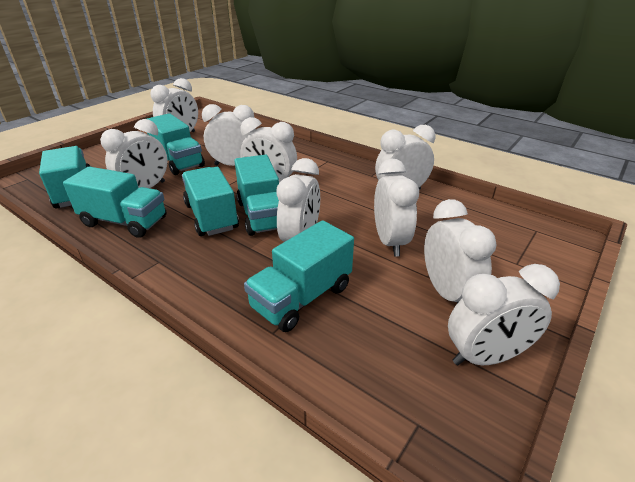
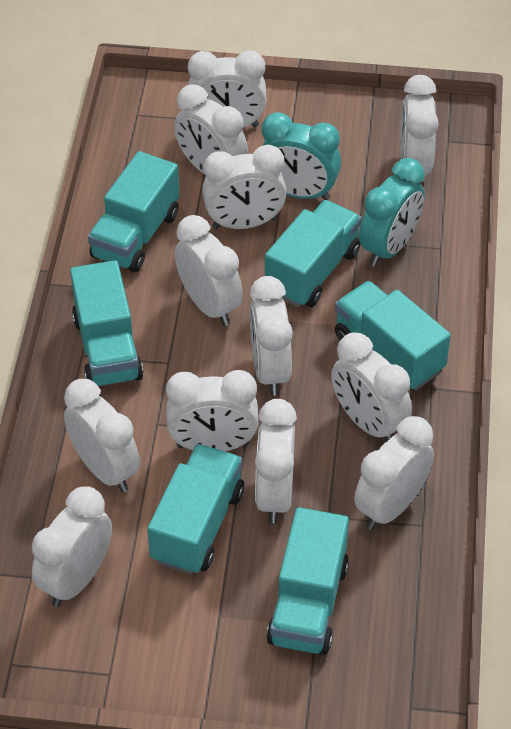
turquoise clock: none = 0 -> [261,112,341,200] [359,158,425,267] = 2
white clock: [100,119,167,188] [150,78,198,132] [202,104,256,166] [240,117,297,182] [276,158,320,242] [374,159,419,257] [375,125,435,190] [424,199,497,304] [448,264,560,365] = 9 -> [32,486,112,607] [64,379,140,493] [166,370,259,451] [174,84,248,174] [175,215,243,326] [188,50,266,128] [202,145,287,229] [250,276,293,396] [255,399,297,524] [331,332,412,441] [354,416,434,530] [400,75,439,183] = 12

